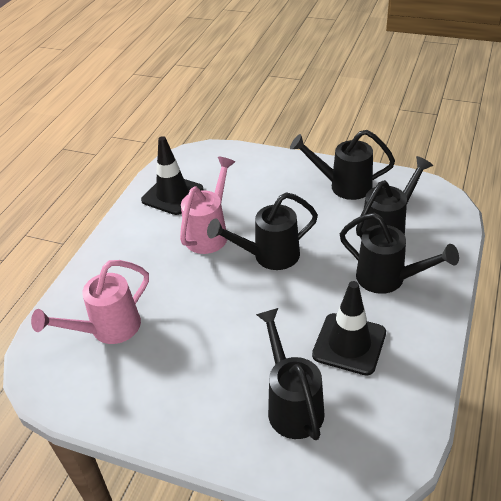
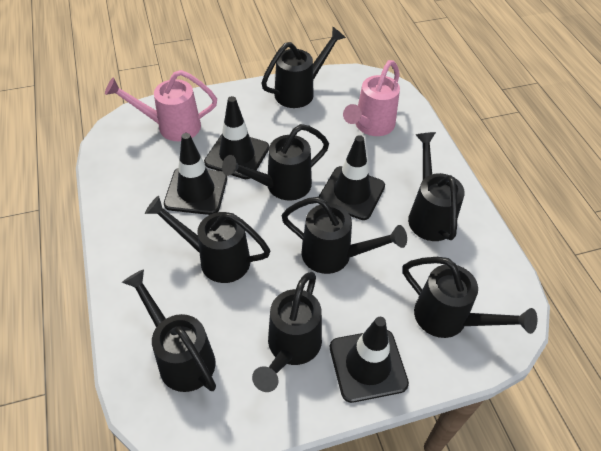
black traffic cone: [141,136,203,215] [312,281,386,375] = 2 -> [164,133,227,215] [204,96,269,179] [319,135,385,220] [330,317,409,403] = 4
black watering can: [207,192,318,270] [256,308,325,440] [290,130,395,200] [340,213,459,294] [356,156,433,239] = 5 -> [122,269,216,392] [145,196,270,283] [222,124,329,201] [252,272,322,392] [261,27,346,108] [281,197,407,274] [403,257,538,338] [408,132,465,241] = 8

